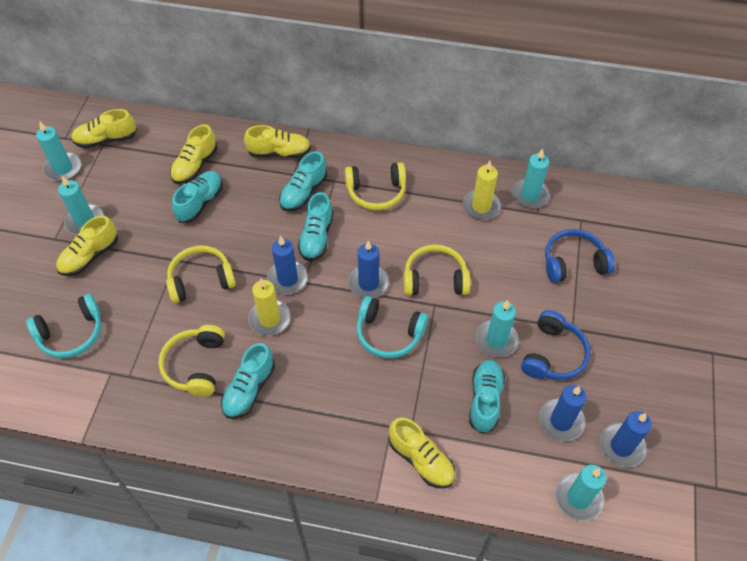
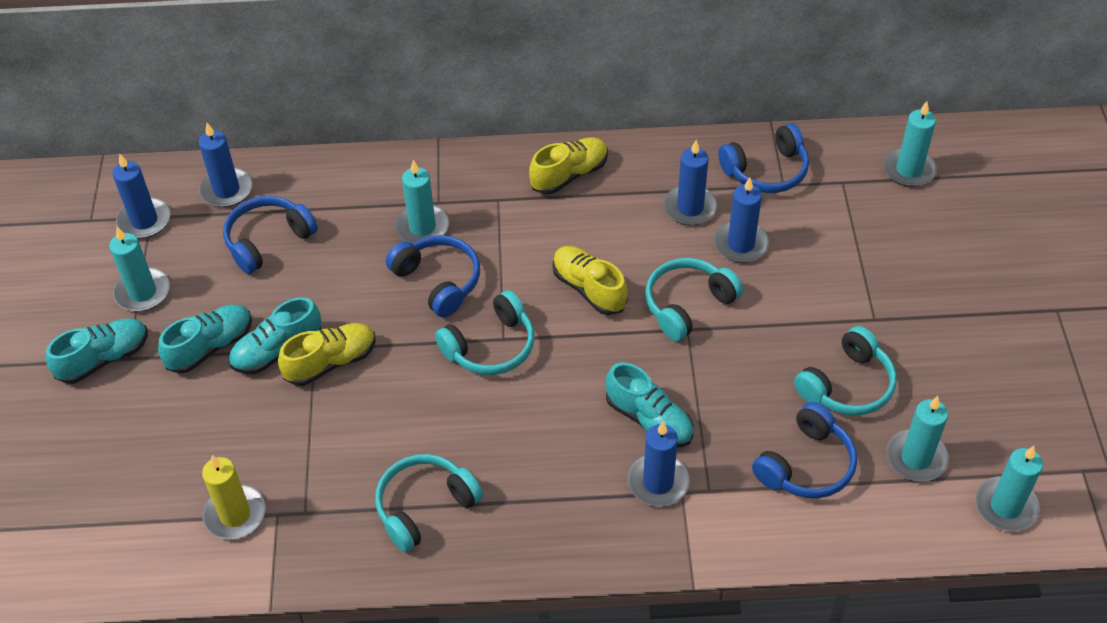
blue candle: [267,236,308,294] [348,240,389,298] [539,385,587,441] [600,411,652,468] = 4 -> [113,154,170,239] [199,123,252,207] [628,422,690,506] [664,140,718,226] [714,177,769,263] = 5
blue headphones: [521,310,591,380] [545,229,615,283] = 2 -> [223,196,318,274] [386,235,480,318] [718,123,809,193] [752,402,857,498] = 4
turquoise headphones: [26,294,101,358] [357,296,428,358] = 2 -> [375,454,483,552] [435,290,534,375] [645,258,743,341] [794,326,896,416] = 4
turquoise shoe: [172,171,223,223] [221,343,275,419] [279,151,327,211] [298,192,333,261] [469,360,505,434] = 5 -> [46,318,148,384] [158,305,252,374] [229,297,321,374] [606,362,693,447] = 4
yellow candle: [248,278,291,336] [463,161,501,220] = 2 -> [202,455,265,540] = 1
yellow headphones: [158,325,225,397] [166,246,236,303] [345,163,406,210] [404,245,470,296] = 4 -> none = 0
yellow shoe: [56,216,118,276] [71,109,137,148] [170,124,218,184] [244,125,311,158] [389,418,455,488] = 5 -> [278,323,376,386] [529,137,608,194] [552,246,628,315] = 3

